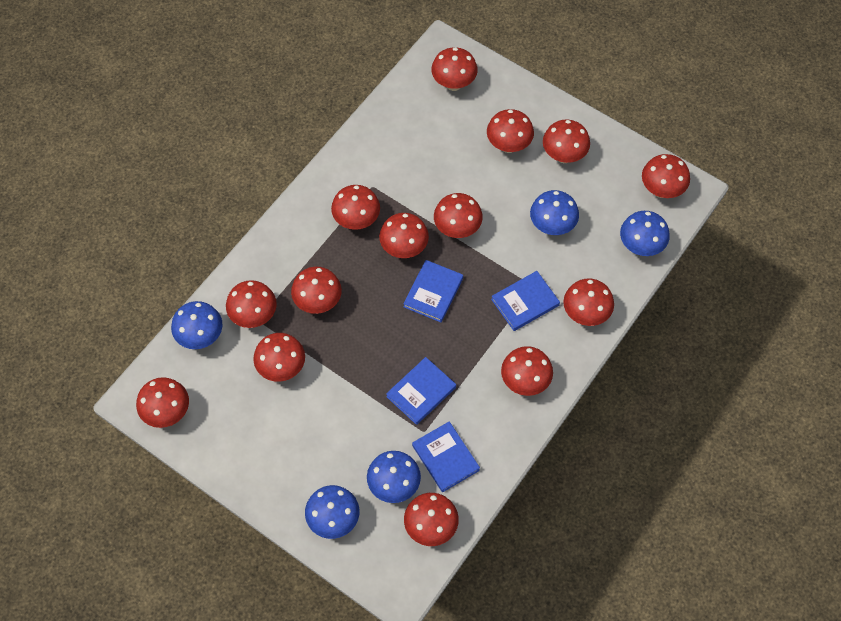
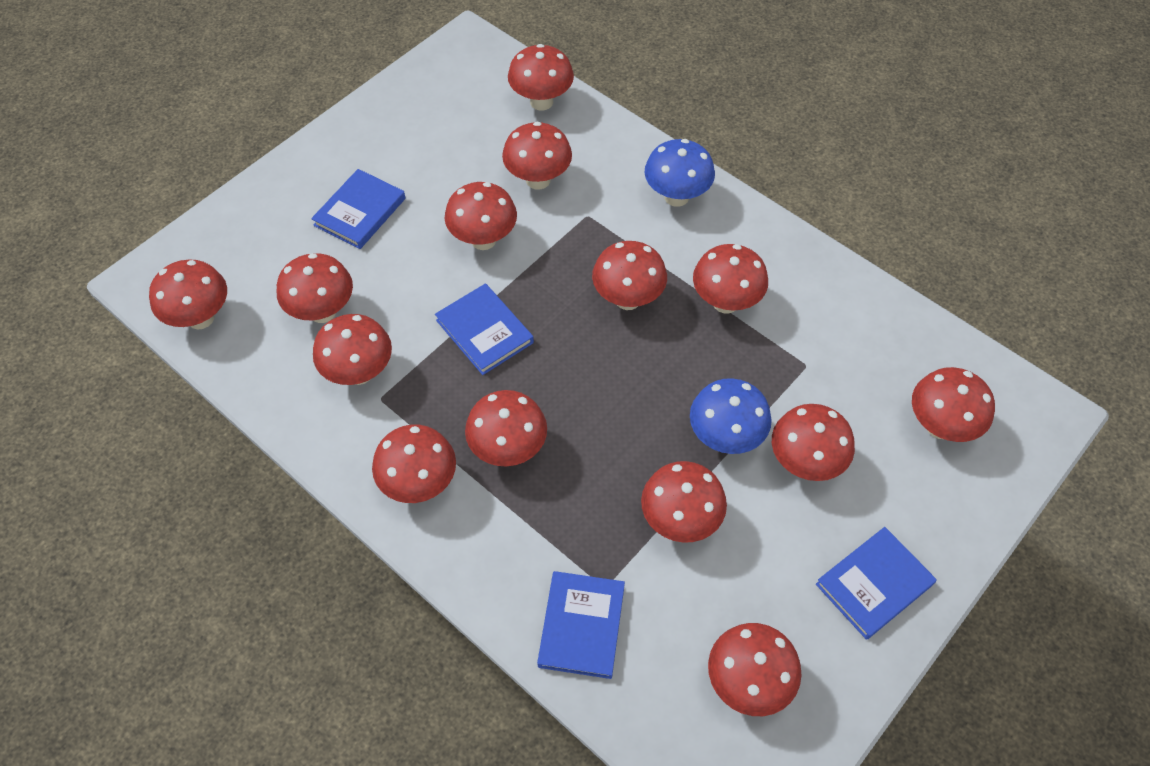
blue mushroom: [171,301,223,349] [305,485,359,539] [367,451,421,503] [530,190,579,235] [620,211,670,256] = 5 -> [644,139,715,207] [690,378,772,454] = 2

